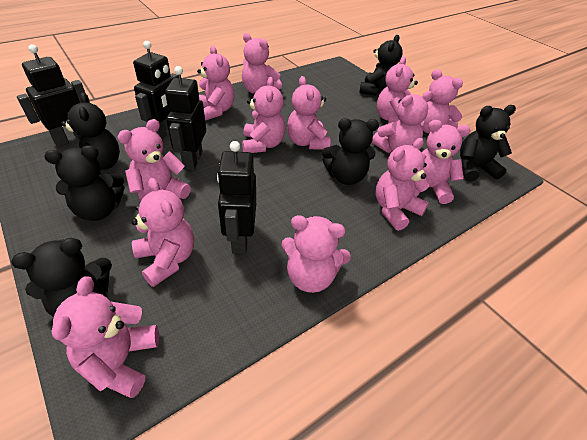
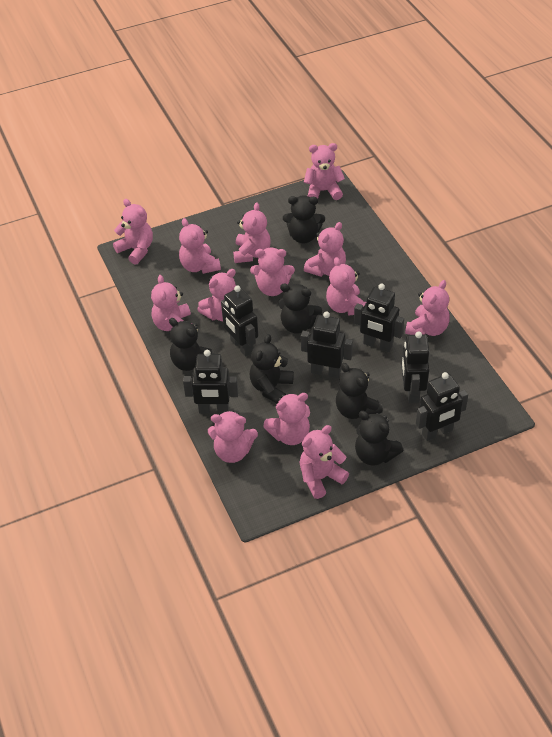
black robot: [17,44,85,147] [133,41,178,139] [165,66,206,170] [217,141,256,254] = 4 -> [183,350,238,414] [221,285,258,357] [301,311,353,378] [354,284,404,352] [401,331,429,403] [416,372,468,441] = 6

